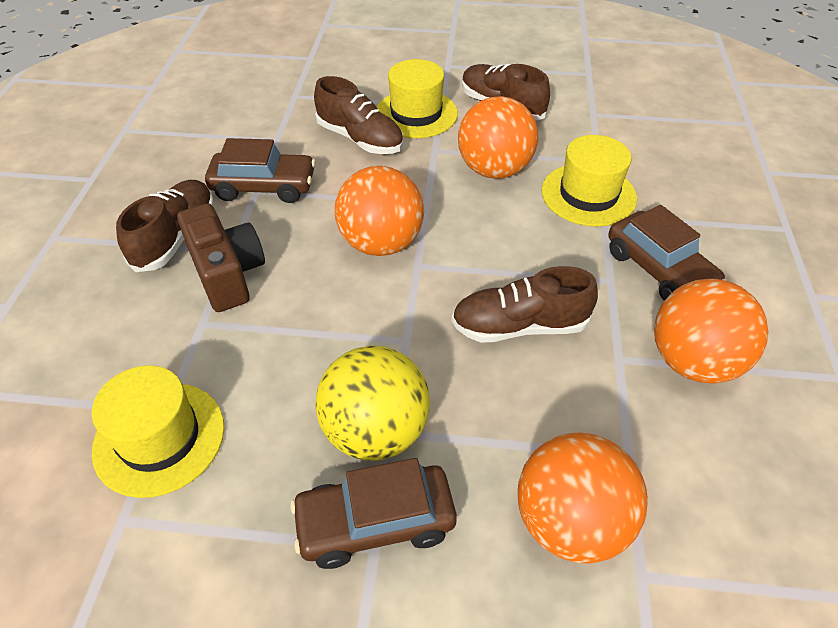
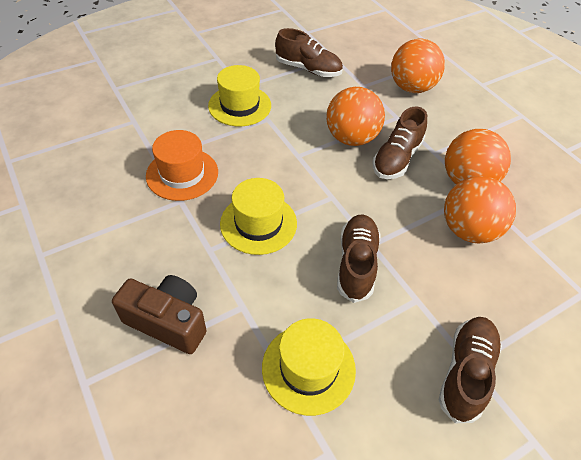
brown car: [205,138,316,203] [290,458,457,569] [608,205,726,301] = 3 -> none = 0
orange hat: none = 0 -> [146,130,218,201] = 1
yellow ball: [315,345,430,461] = 1 -> none = 0

